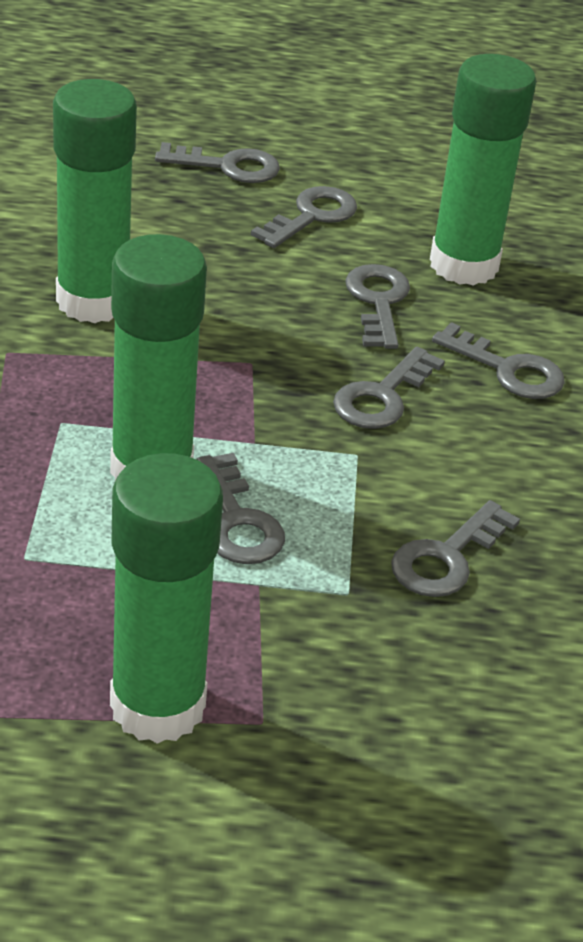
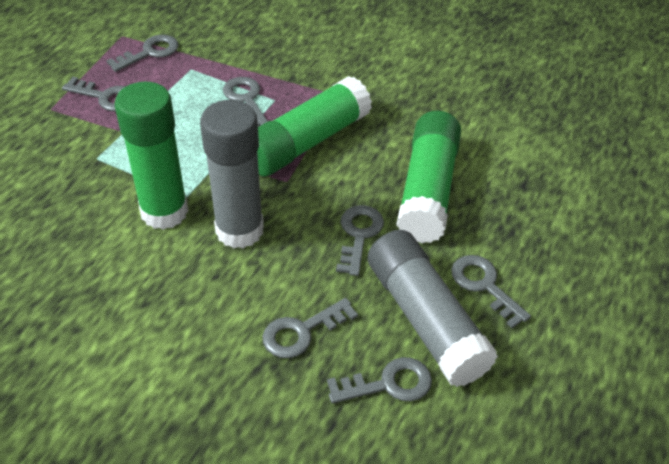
green glue stick: [53,79,137,324] [110,234,207,481] [110,453,223,744] [430,54,536,286] = 4 -> [115,82,188,230] [257,76,372,177] [396,111,461,244] = 3
grey glue stick: none = 0 -> [200,100,264,249] [368,230,498,387] = 2

